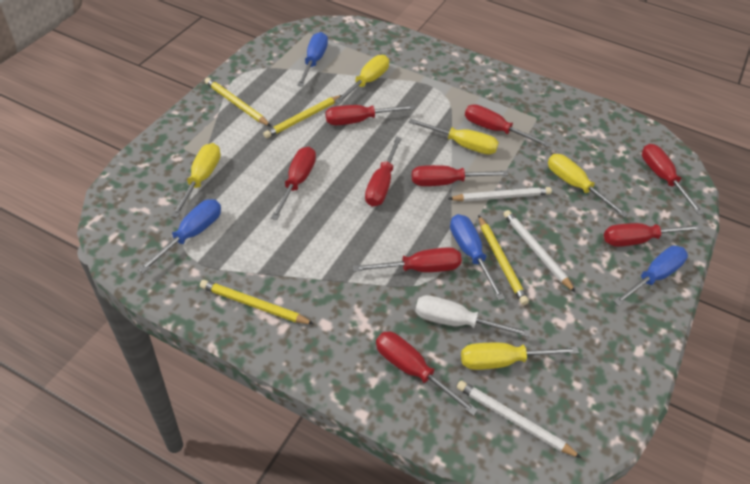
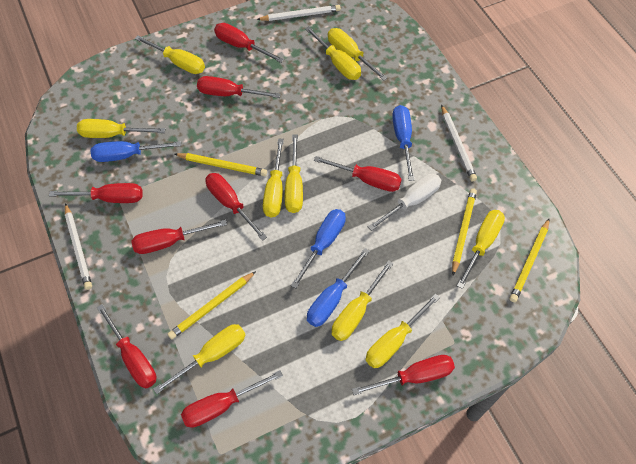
yellow screwdriver: [171,143,221,218] [335,55,389,104] [408,119,499,155] [461,343,579,370] [548,154,628,217] = 5 -> [77,119,165,138] [135,35,205,74] [153,324,245,394] [263,138,284,218] [285,134,303,213] [305,26,361,80] [328,28,387,81] [332,260,394,341] [366,293,440,368] [457,210,505,289] = 10

